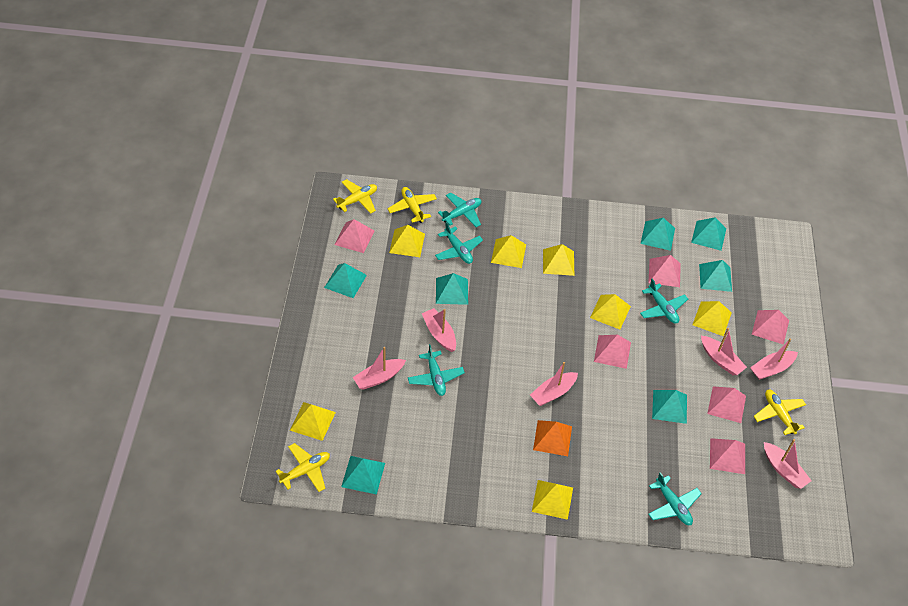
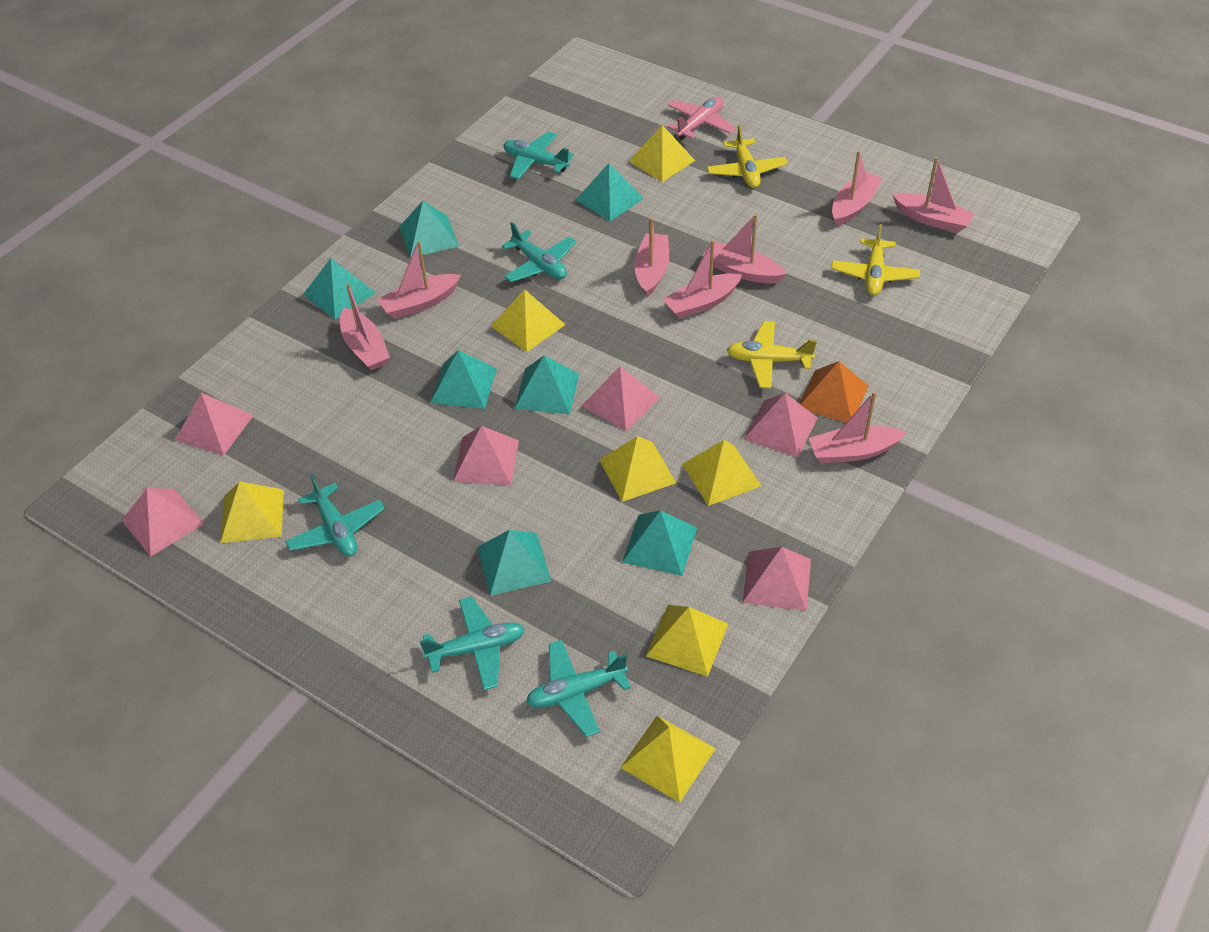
pink boat: [353,347,406,390] [422,308,456,352] [530,362,578,406] [701,328,747,375] [750,338,798,380] [764,439,812,489] = 6 -> [340,283,390,371] [377,240,461,319] [634,217,669,297] [662,240,742,319] [703,214,787,284] [809,391,906,463] [832,151,882,226] [892,157,975,233] = 8
pink plane: none = 0 -> [667,97,736,140] = 1
yellow plane: [276,443,330,492] [333,179,377,214] [387,187,437,223] [754,390,806,435] = 4 -> [707,125,788,188] [727,321,817,388] [831,224,920,296] = 3

